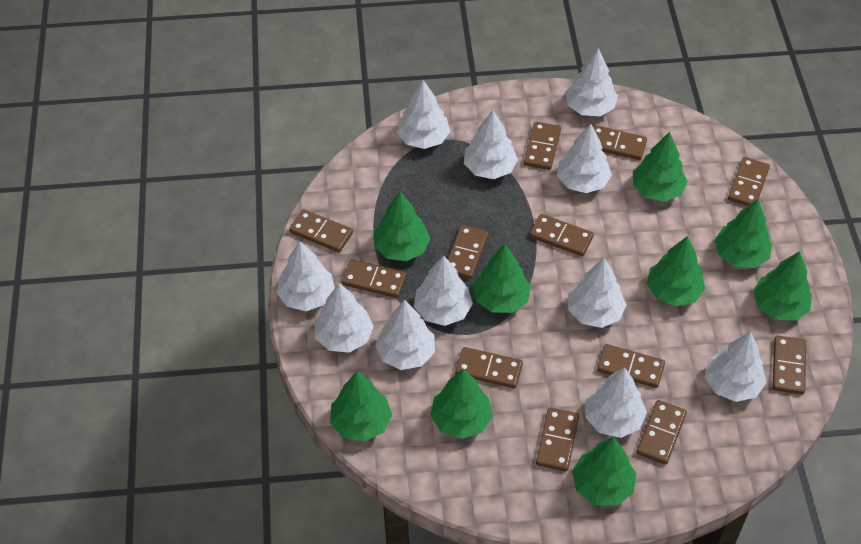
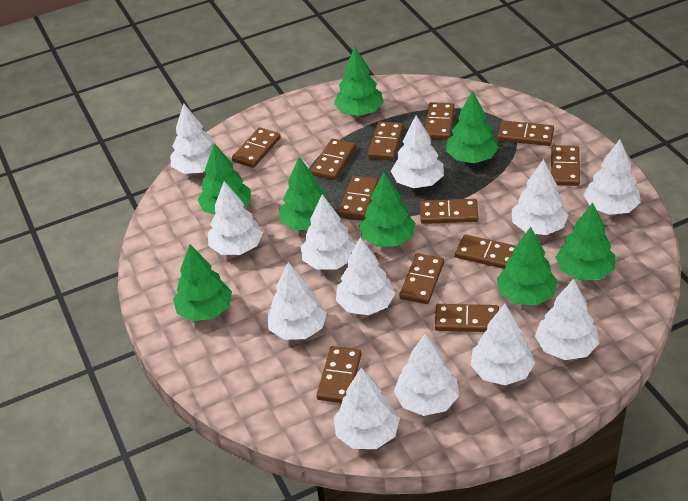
green tree: [330,372,392,442] [374,192,430,261] [430,368,493,439] [472,244,531,313] [572,437,636,506] [633,132,688,202] [646,236,705,306] [714,199,772,268] [753,251,812,321] = 9 -> [173,244,232,321] [198,143,251,215] [279,157,334,230] [334,47,384,116] [359,172,416,247] [446,91,499,163] [497,227,558,305] [556,203,615,280] = 8
white tree: [276,241,335,311] [315,283,374,353] [375,300,435,370] [397,80,450,149] [414,255,473,326] [464,110,518,179] [557,124,612,193] [565,48,618,116] [568,257,627,328] [585,367,647,438] [705,331,767,402] = 11 -> [170,104,214,174] [208,181,263,255] [267,262,327,340] [301,194,356,270] [334,368,400,449] [336,237,395,315] [391,115,444,188] [394,334,459,416] [471,304,535,385] [512,159,569,235] [535,279,599,360] [584,139,641,215] = 12

